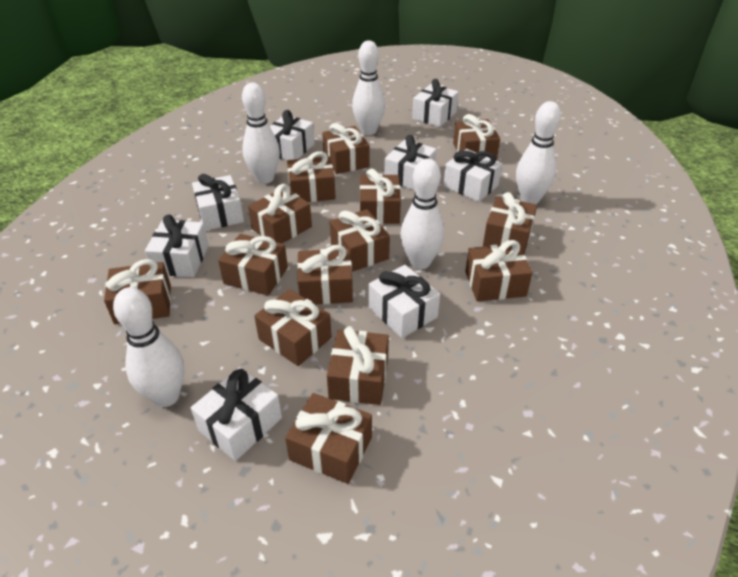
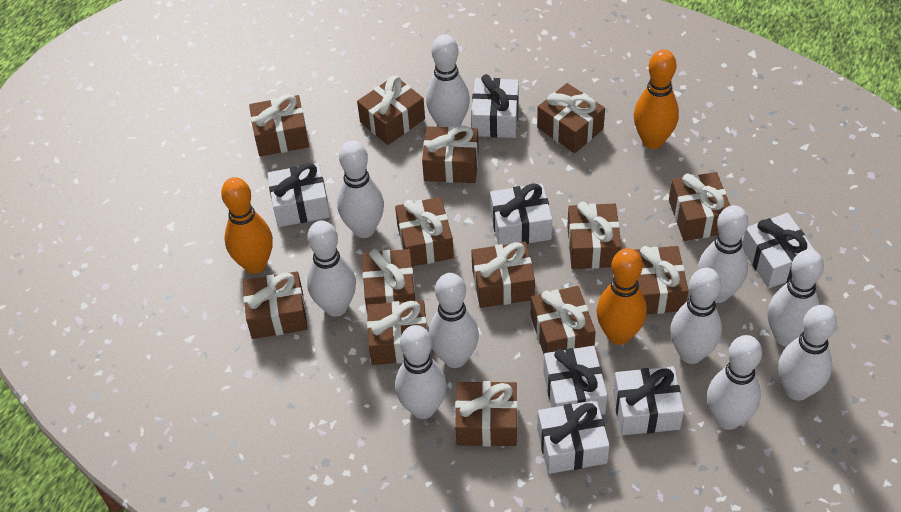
orange bowling pin: none = 0 -> [221,177,273,274] [597,248,647,345] [634,49,679,149] = 3
white bowling pin: [113,287,184,407] [242,82,280,184] [352,40,385,135] [401,158,444,269] [516,101,561,204] = 5 -> [307,221,356,317] [337,141,384,238] [395,325,447,419] [426,34,470,127] [429,273,479,368] [670,268,722,364] [698,205,748,303] [707,335,762,430] [768,249,824,346] [778,305,837,401] = 10
white gift: [145,215,209,277] [191,367,282,461] [192,174,244,231] [270,110,315,160] [369,265,440,338] [384,135,437,190] [412,79,459,127] [443,149,502,202] = 8 -> [267,163,330,227] [471,74,519,138] [490,183,552,245] [537,400,610,474] [543,346,607,415] [613,367,684,435] [742,213,815,288] = 7

